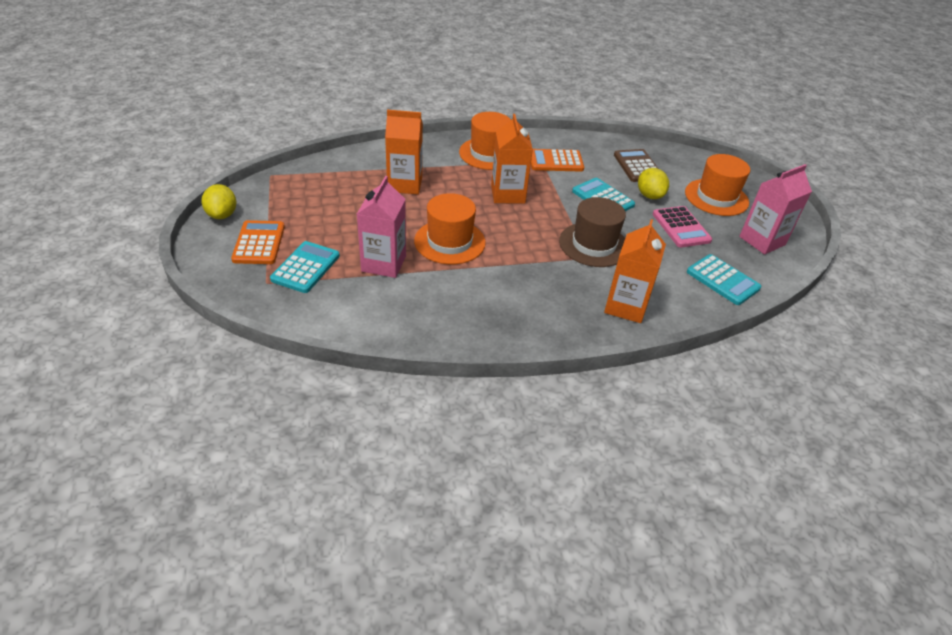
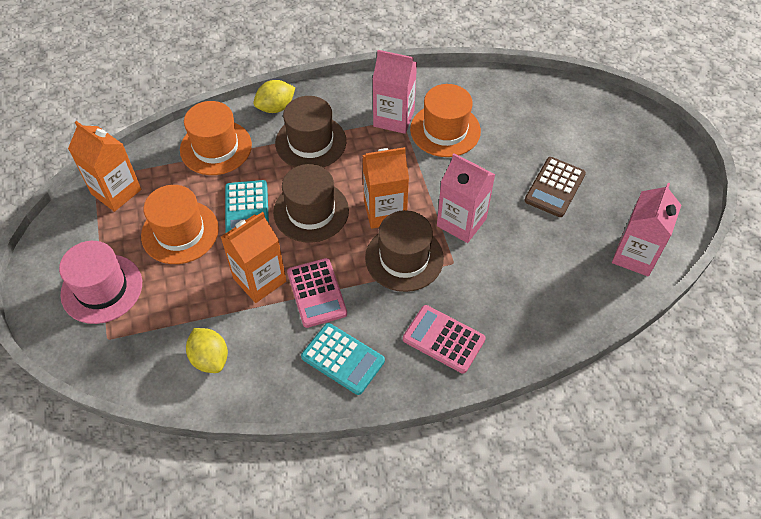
brown hat: [559,197,626,267] = 1 -> [273,164,349,243] [275,96,346,168] [365,210,444,292] = 3
orange calculator: [231,220,285,264] [531,149,584,171] = 2 -> none = 0
pink calculator: [653,206,712,247] = 1 -> [287,258,347,328] [403,305,486,374] = 2
pink carton: [357,176,406,278] [739,164,812,254] = 2 -> [373,50,417,134] [437,153,495,243] [612,183,681,277] = 3
pink hat: none = 0 -> [59,241,142,324] = 1
turquoise calculator: [270,241,340,293] [572,178,635,211] [687,254,761,305] = 3 -> [225,180,269,233] [301,323,385,395] = 2

